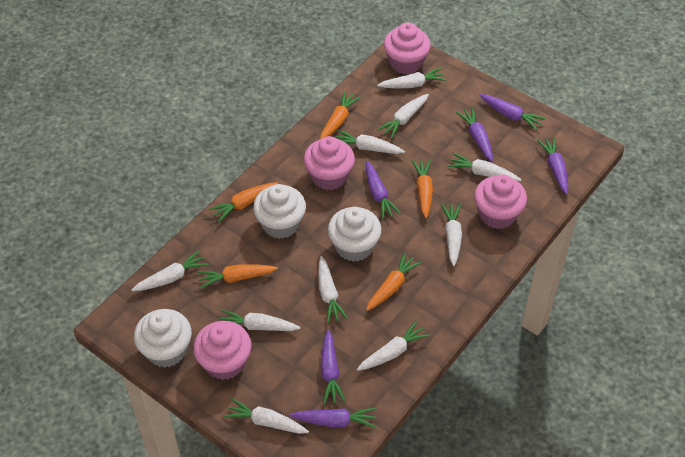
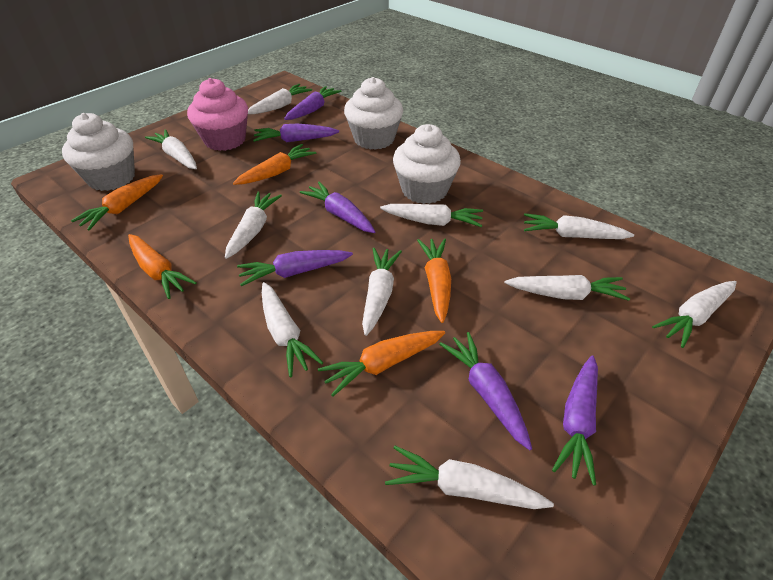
pink cupcake: [193,321,251,380] [304,136,355,190] [384,23,430,74] [474,175,527,229] = 4 -> [187,78,248,151] = 1

